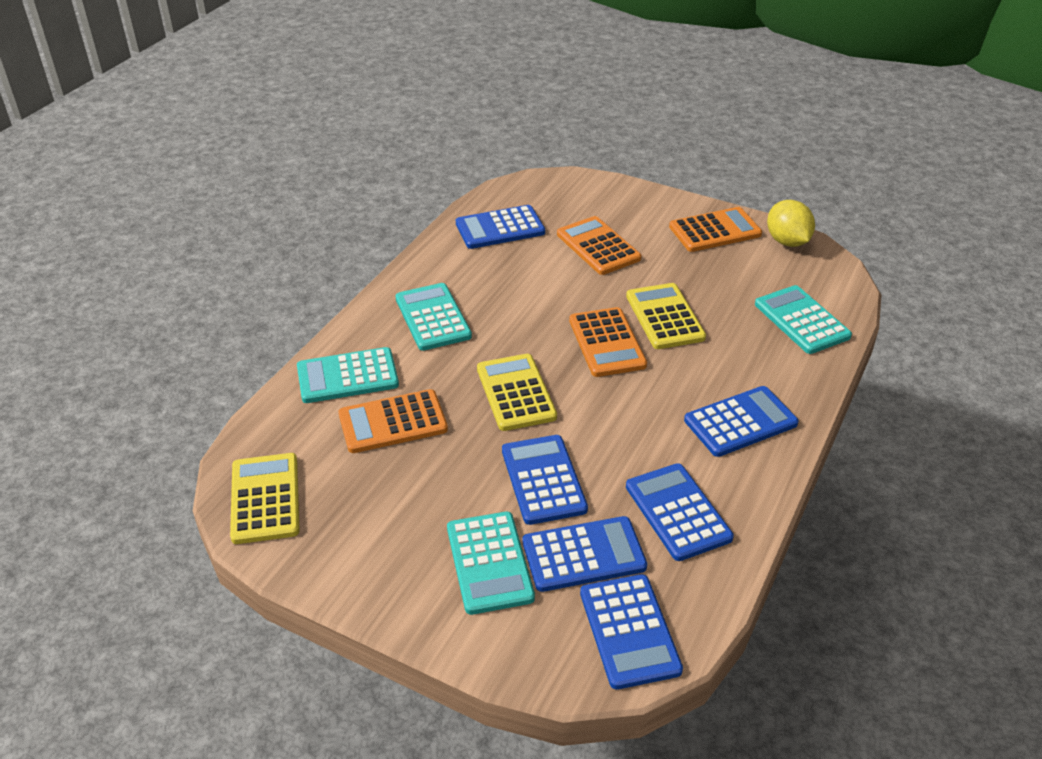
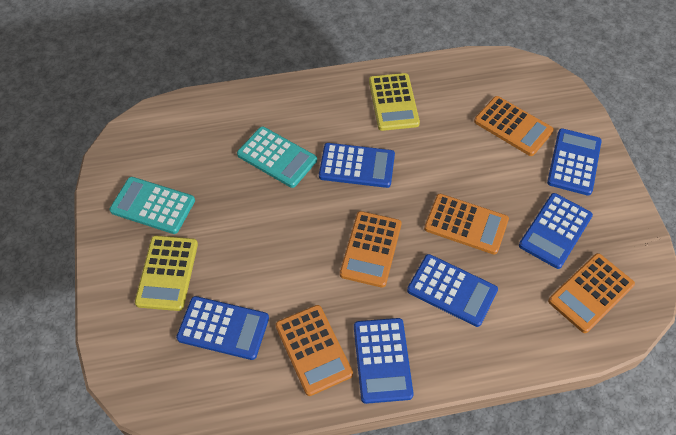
orange calculator: [338,389,448,453] [557,216,641,275] [569,307,647,377] [669,207,762,252] = 4 -> [276,305,353,396] [340,211,402,288] [424,194,509,255] [474,96,554,156] [548,253,635,333] = 5
turquoise calculator: [297,347,399,403] [395,283,472,351] [447,512,535,615] [755,285,852,354] = 4 -> [109,177,195,234] [237,127,317,188] = 2
yellow calculator: [230,453,300,544] [477,354,557,431] [626,283,706,349] = 3 -> [135,236,198,311] [369,73,420,131] = 2
yellow lemon: [767,200,815,247] = 1 -> none = 0

